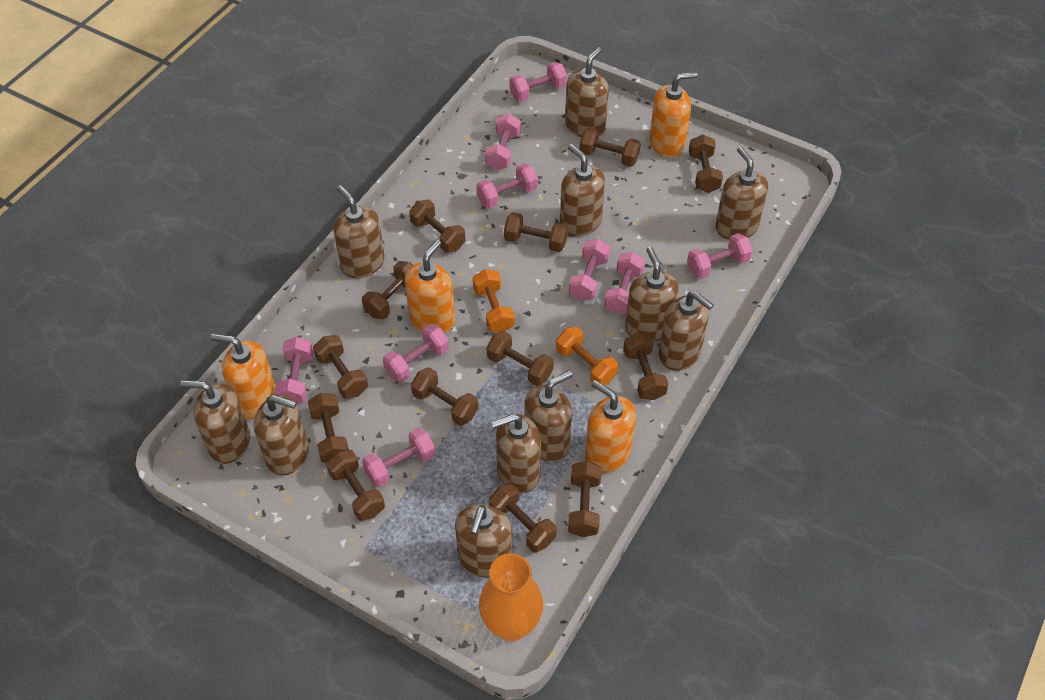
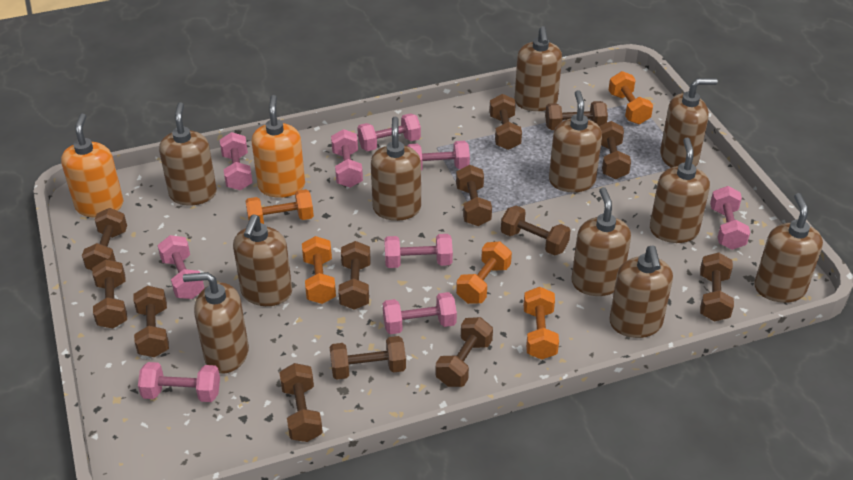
orange dumbbell: [473,269,515,332] [556,326,618,385] = 2 -> [246,189,314,224] [302,236,336,304] [456,242,512,304] [524,287,559,359] [609,71,653,124] = 5
orange soap dispenser: [211,334,276,419] [404,240,455,333] [585,380,636,473] [649,72,698,157] = 4 -> [61,114,123,217] [251,95,305,198] = 2
orange vase: [479,553,543,641] = 1 -> none = 0

